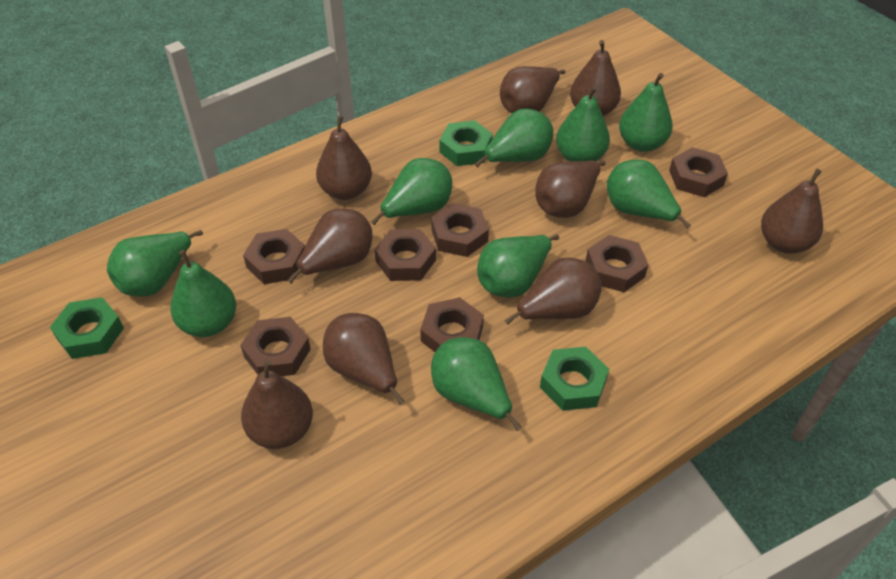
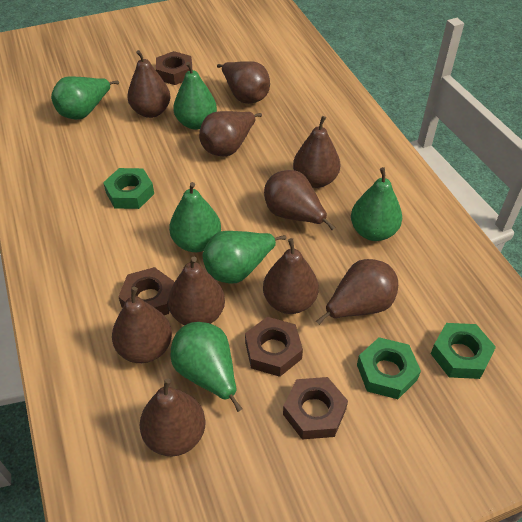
brown nut: [240,317,311,376] [243,229,305,284] [375,229,436,281] [420,297,484,352] [431,203,489,257] [585,235,648,292] [669,147,728,197] = 7 -> [119,267,175,315] [156,51,192,85] [245,317,303,377] [283,377,348,440] = 4
brown pear: [241,360,313,449] [287,209,372,284] [316,116,372,200] [323,313,405,405] [500,66,565,113] [505,257,602,325] [535,160,606,218] [570,40,621,116] [761,169,823,254] = 9 -> [112,287,172,363] [127,50,170,118] [140,378,205,457] [168,257,225,325] [199,111,262,157] [217,61,270,104] [263,238,319,314] [264,170,335,230] [293,116,340,188] [316,259,398,325] = 10
green pear: [107,230,203,297] [170,250,236,337] [371,158,452,225] [431,337,522,431] [475,109,553,167] [477,234,559,298] [556,86,610,162] [607,160,691,229] [619,73,673,152] = 9 -> [51,76,119,120] [169,182,221,252] [171,322,243,412] [173,62,217,130] [203,231,286,283] [351,167,402,241] = 6

